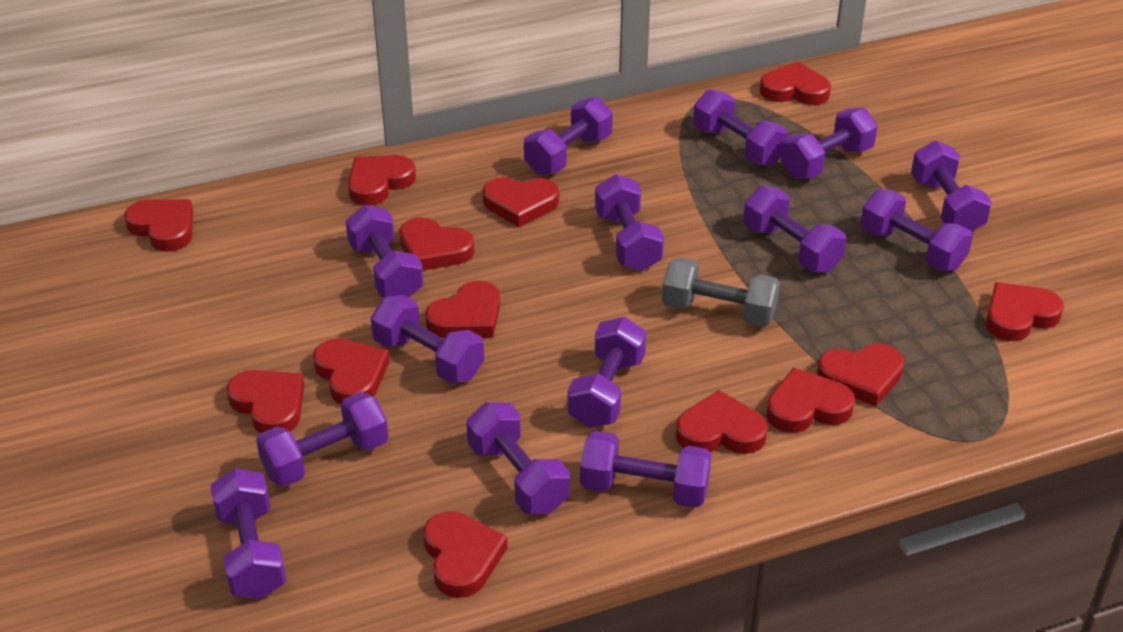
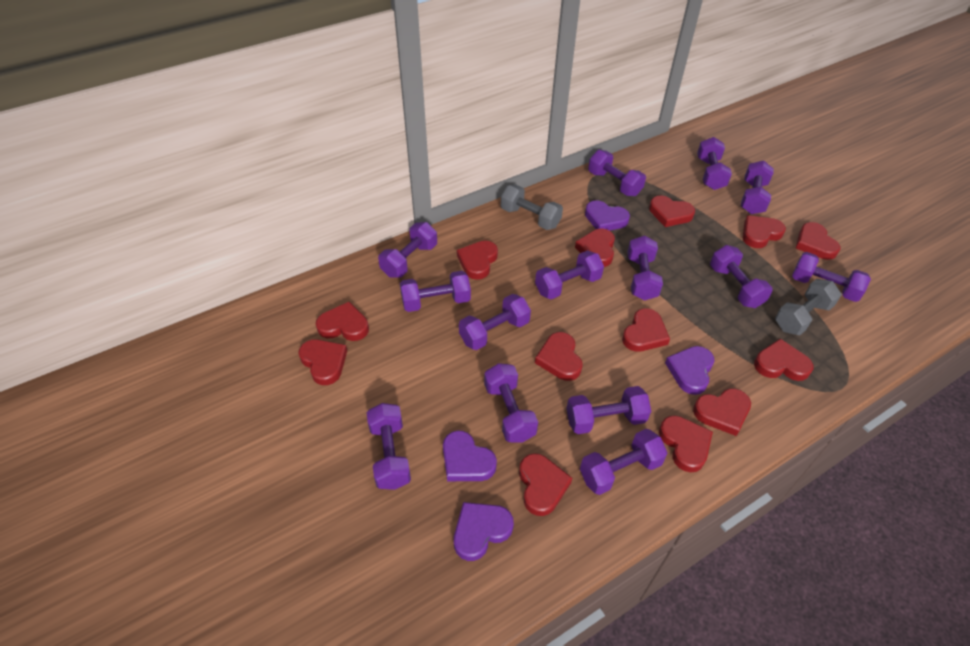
grey dumbbell: [662,257,780,327] = 1 -> [501,185,563,230] [775,279,842,335] = 2
purple heart: none = 0 -> [443,430,497,481] [454,502,514,561] [585,200,630,231] [665,346,714,395] = 4

